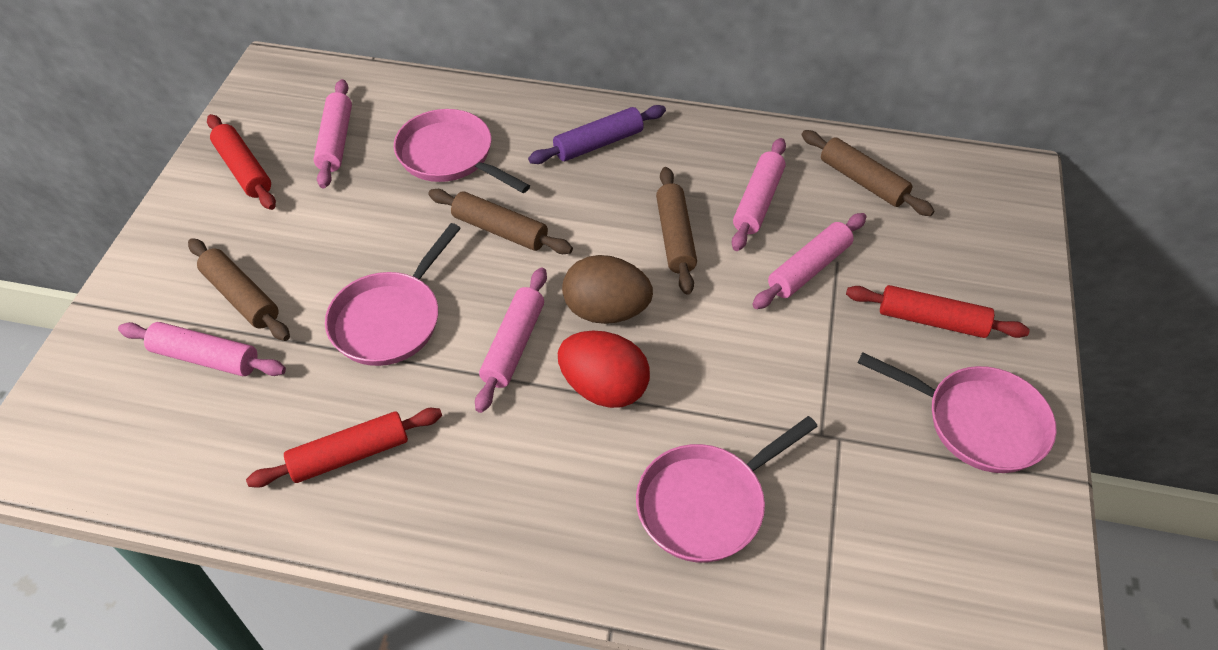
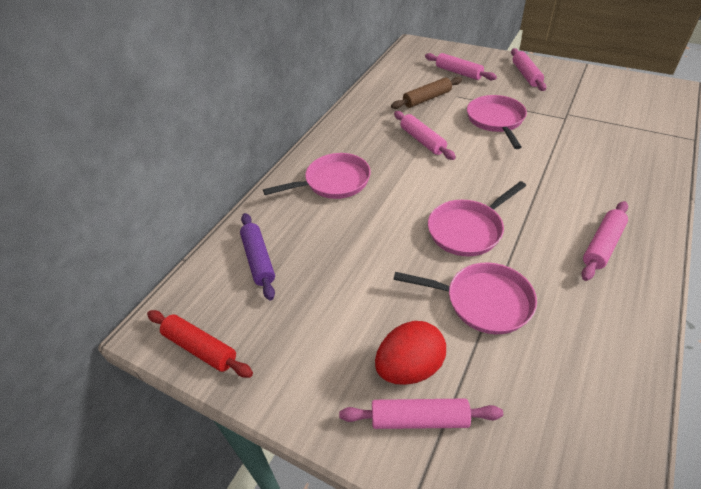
brown egg: [562,255,653,324] = 1 -> none = 0
brown rolling pin: [188,238,290,341] [428,189,573,254] [656,167,697,295] [802,130,935,216] = 4 -> [391,77,462,109] = 1
red rolling pin: [207,114,276,210] [246,408,442,488] [846,285,1030,338] = 3 -> [147,310,253,378] = 1

